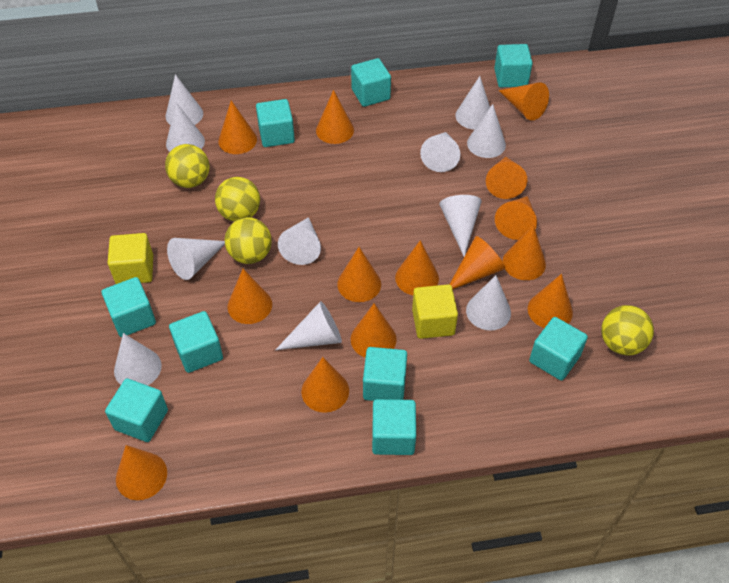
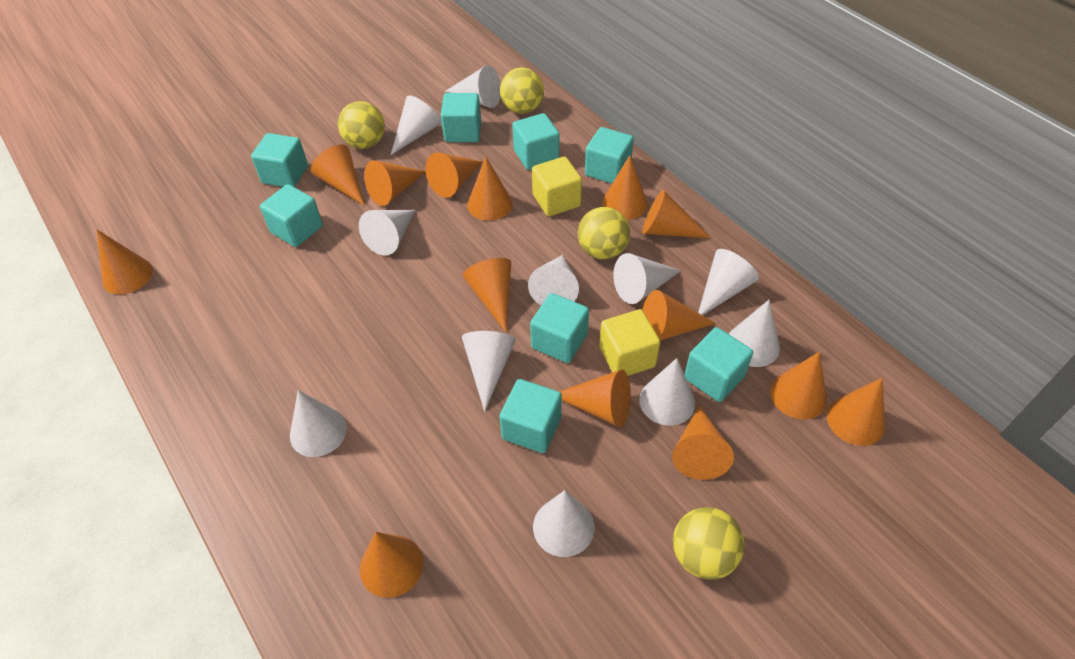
turquoise cube: [102,277,156,337] [105,379,168,442] [169,311,223,373] [256,99,295,147] [351,58,391,107] [363,347,407,401] [372,399,416,455] [494,44,533,87] [529,317,588,381] = 9 -> [251,133,308,187] [260,184,323,247] [441,93,481,142] [499,379,562,453] [512,113,560,170] [530,293,589,363] [585,127,634,184] [684,327,753,402] = 8

